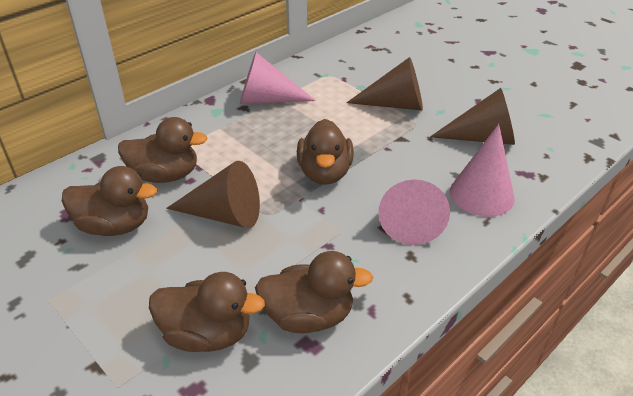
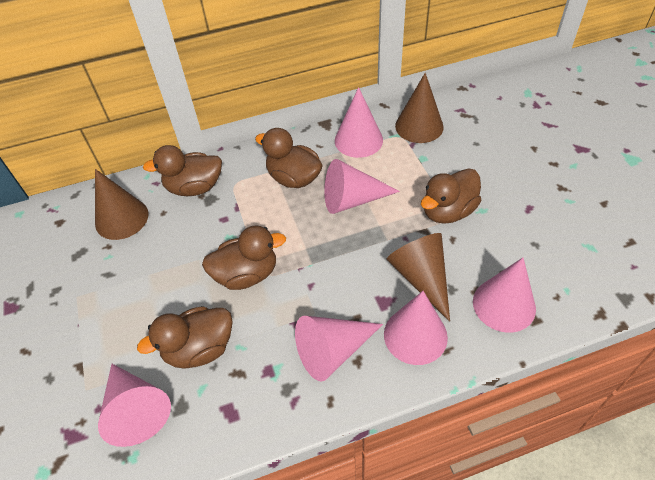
pink cone: [240,52,316,104] [378,179,450,245] [450,124,515,217] = 3 -> [98,364,171,447] [295,316,383,382] [324,159,400,214] [335,87,383,158] [384,291,448,365] [473,257,536,333] = 6

